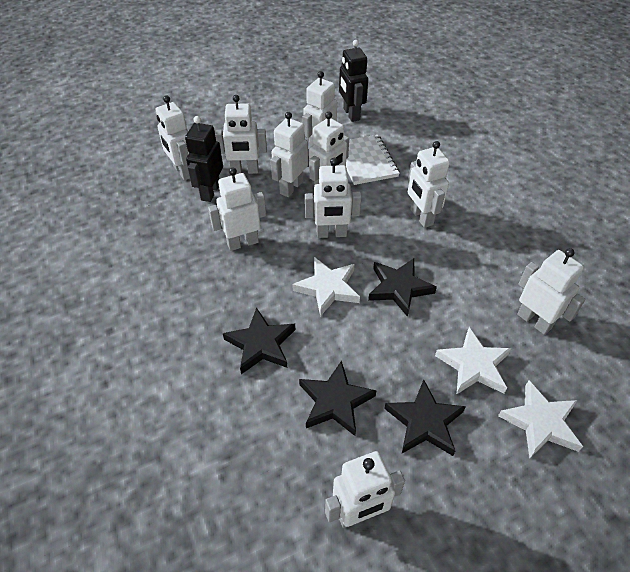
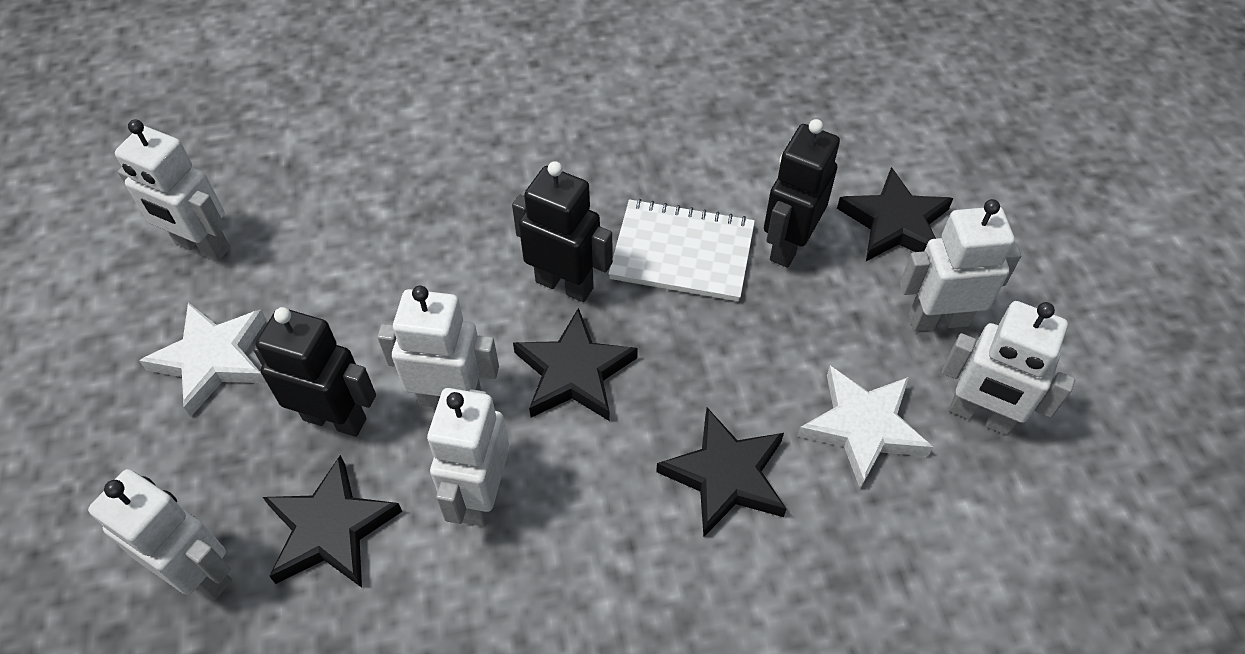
black robot: [185,116,223,202] [339,40,368,122] = 2 -> [253,307,376,437] [512,161,613,302] [764,119,840,268] = 3
white robot: [156,96,190,180] [208,167,266,251] [215,95,267,174] [271,112,308,197] [302,71,337,148] [305,158,362,238] [309,112,349,186] [325,451,405,528] [408,141,450,228] [517,248,586,335] = 10 -> [88,469,232,600] [115,120,230,262] [377,286,499,408] [427,388,510,527] [900,199,1022,331] [942,301,1075,435] = 6
white star: [292,257,360,317] [435,327,511,394] [498,380,583,458] = 3 -> [139,302,267,416] [797,366,933,489] = 2

